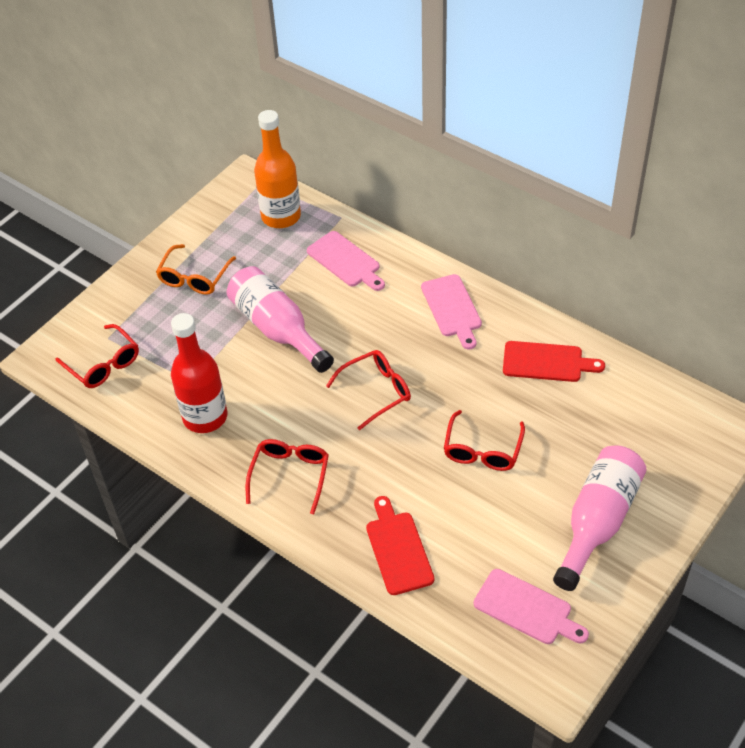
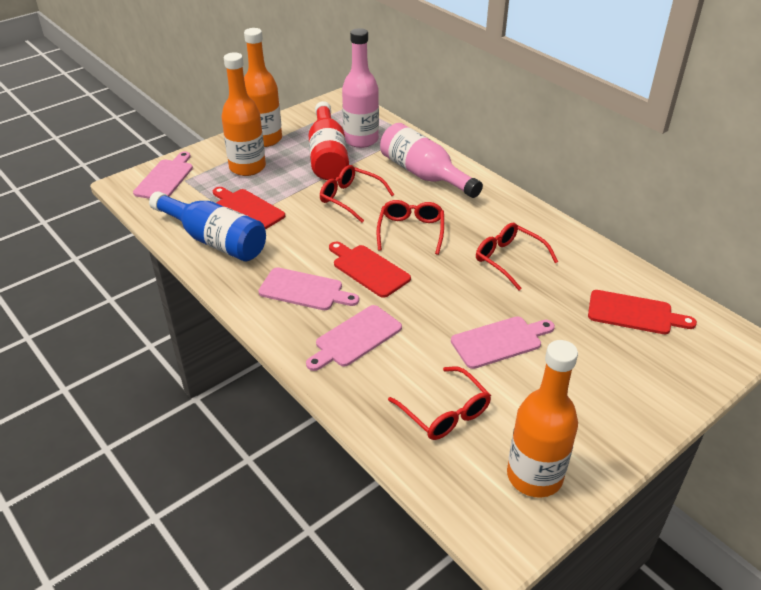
blue bottle: none = 0 -> [149,191,266,262] = 1
orange bottle: [254,110,301,228] = 1 -> [222,52,266,176] [244,28,282,147] [507,340,578,498] = 3
orange glasses: [156,244,236,295] = 1 -> none = 0
pink cutting board: [307,231,385,291] [421,274,482,350] [474,569,589,644] = 3 -> [133,151,193,199] [258,267,359,310] [306,305,402,371] [451,316,555,369] = 4
red cutting board: [366,496,434,595] [503,341,605,382] = 2 -> [213,187,285,230] [329,242,411,298] [588,290,697,334] = 3

